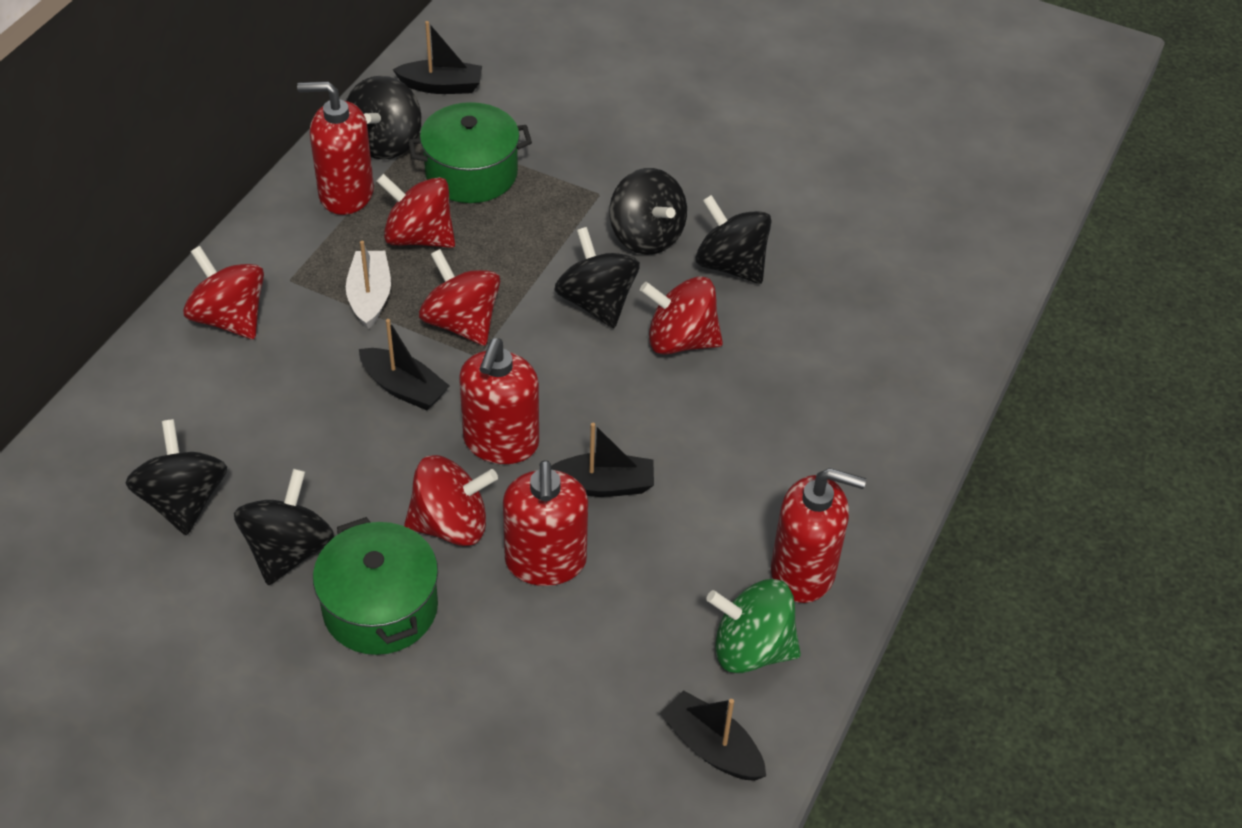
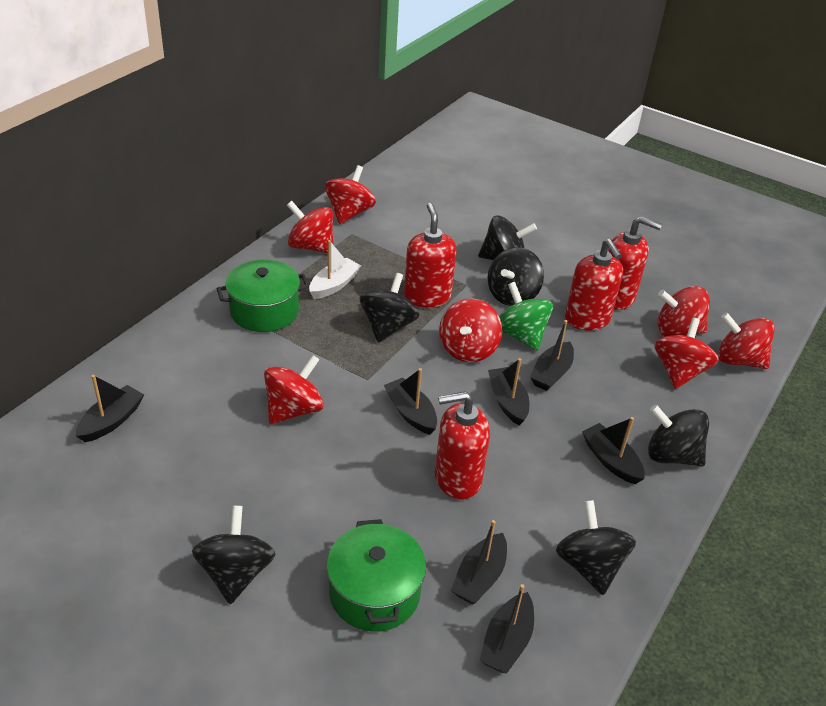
black boat: [359,319,449,410] [392,21,482,94] [551,423,654,497] [660,690,766,781] = 4 -> [76,375,144,442] [384,368,437,435] [451,520,507,604] [480,584,534,673] [488,358,529,426] [530,320,574,391] [582,417,645,484] = 7
red spinning top: [183,246,264,339] [376,174,455,248] [404,455,498,546] [419,249,500,346] [640,277,723,355] = 5 -> [264,355,323,424] [287,201,333,253] [325,165,376,224] [439,298,502,362] [654,318,719,389] [658,286,710,337] [718,313,775,369] = 7

